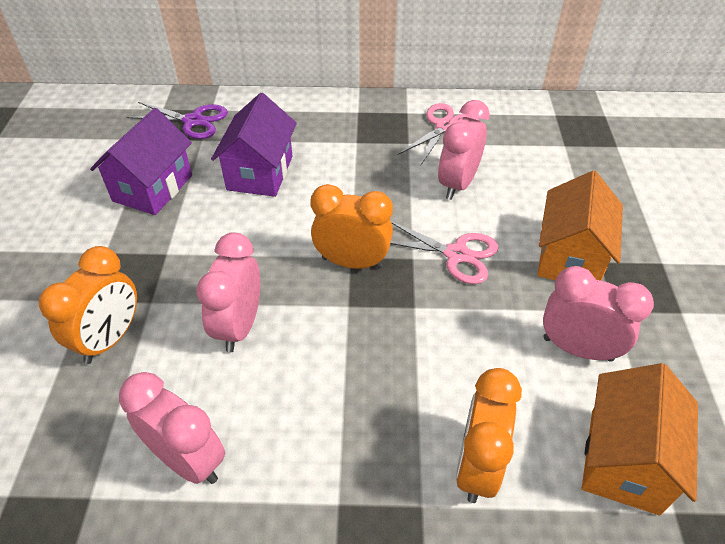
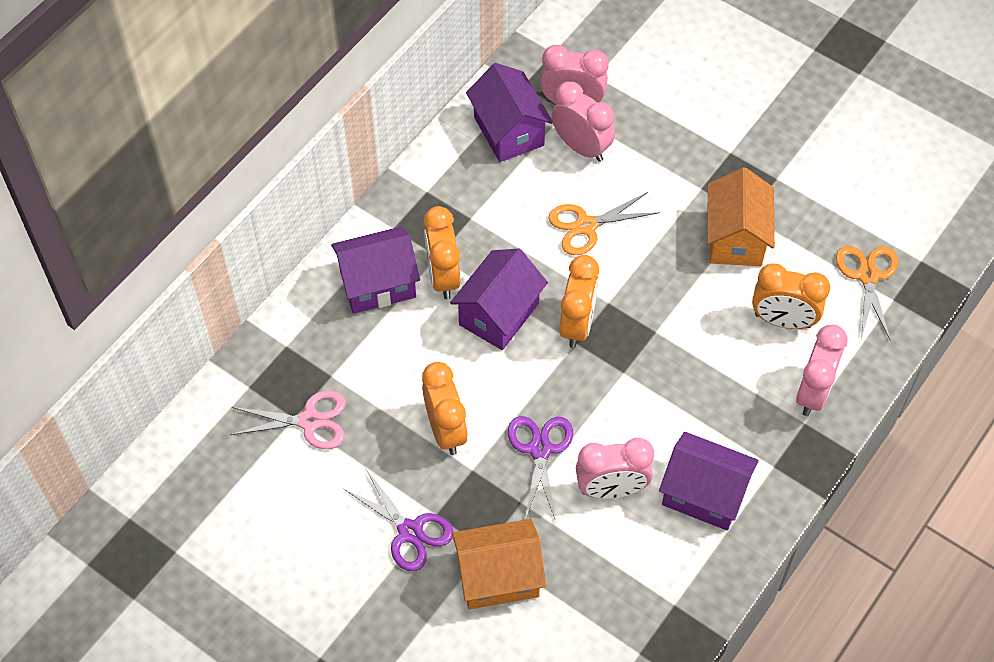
orange clock: [39,246,137,364] [310,184,393,269] [456,368,522,503] = 3 -> [422,362,468,455] [424,206,460,299] [560,255,599,348] [752,264,830,329] = 4
orange scissors: none = 0 -> [548,192,660,255] [836,246,898,339] = 2
pink scissors: [390,221,499,284] [398,103,479,165] = 2 -> [230,391,346,449] = 1
purple house: [90,108,192,215] [211,93,297,197] = 2 -> [331,226,420,314] [450,249,548,350] [466,63,553,162] [659,432,759,531] = 4
purple scissors: [127,102,228,139] = 1 -> [343,469,453,571] [508,416,573,521] = 2

